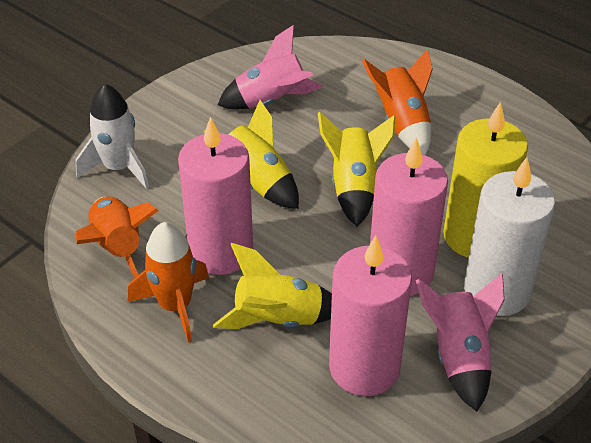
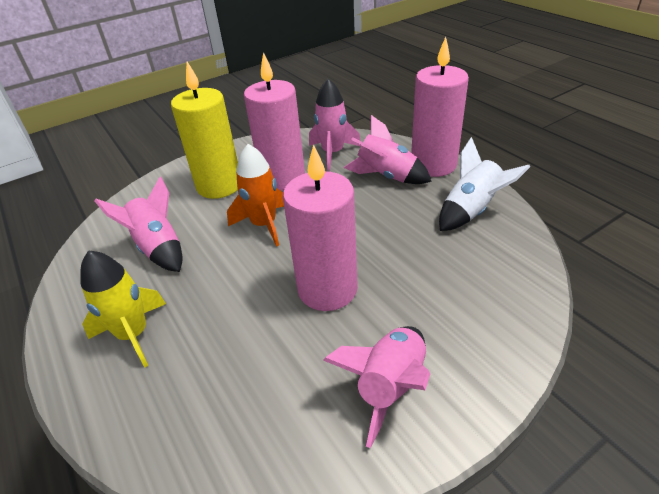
orange rocket: [76,197,159,278] [128,222,209,343] [362,49,433,155] = 3 -> [227,144,284,247] = 1
pink rocket: [218,25,323,109] [416,273,505,412] = 2 -> [94,176,183,272] [309,79,361,170] [323,326,430,448] [344,115,432,184] = 4
white candle: [464,157,555,316] = 1 -> none = 0
yellow rocket: [204,100,299,209] [212,243,332,329] [318,112,395,227] = 3 -> [80,250,166,368] = 1

